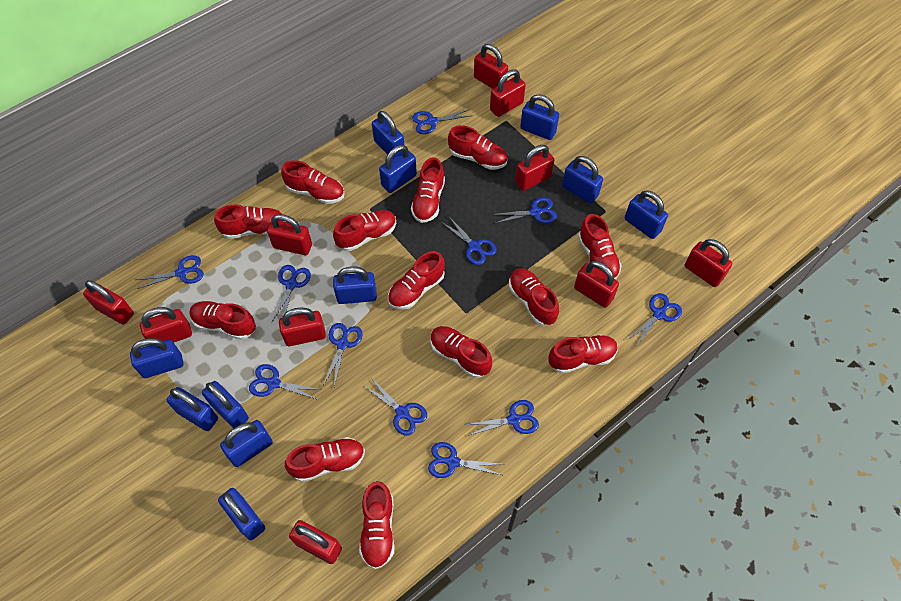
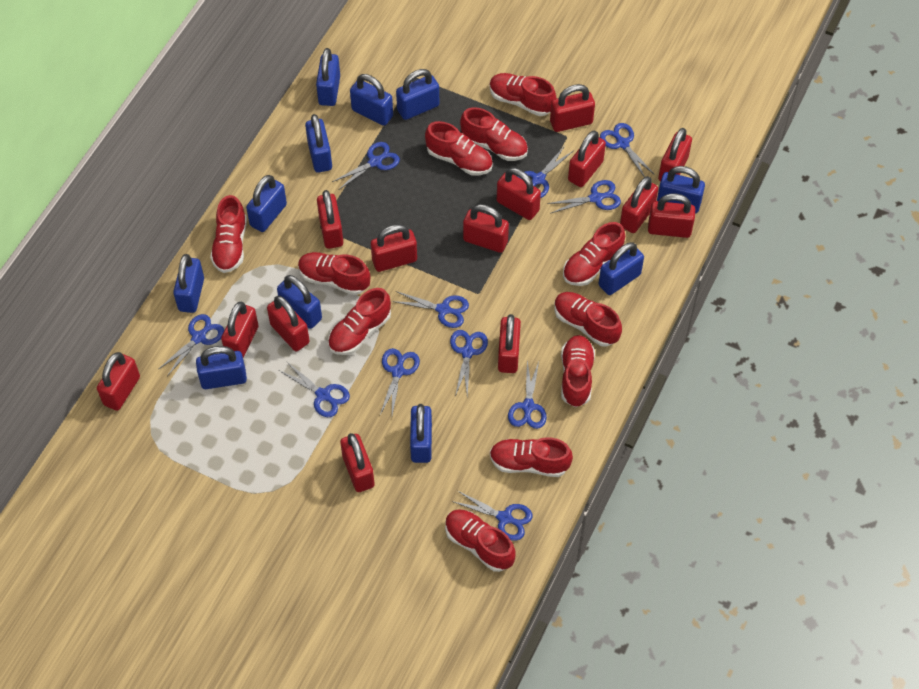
red padlock: [83,280,134,325] [140,307,192,343] [267,214,312,255] [279,307,326,346] [289,520,342,564] [474,44,508,89] [490,69,526,117] [515,145,554,191] [574,261,619,308] [684,239,732,287] = 10 -> [97,352,140,411] [221,302,258,357] [267,296,310,351] [317,190,343,249] [340,433,375,492] [371,224,417,272] [463,204,509,253] [497,168,541,220] [498,314,521,373] [550,84,595,132] [568,131,606,187] [620,176,658,233] [648,194,695,238] [658,128,692,182] = 14
red shoe: [189,301,256,340] [214,204,285,239] [281,160,344,204] [285,437,365,482] [333,210,396,251] [359,481,395,569] [388,251,445,310] [411,157,445,223] [430,326,492,378] [448,125,507,170] [509,268,559,326] [548,335,618,374] [578,214,622,279] = 13 -> [210,195,247,273] [298,252,370,295] [328,288,391,355] [425,121,493,175] [445,509,515,572] [460,107,528,161] [489,73,557,116] [490,437,573,477] [554,292,622,347] [561,335,595,407] [563,222,625,286] = 11

